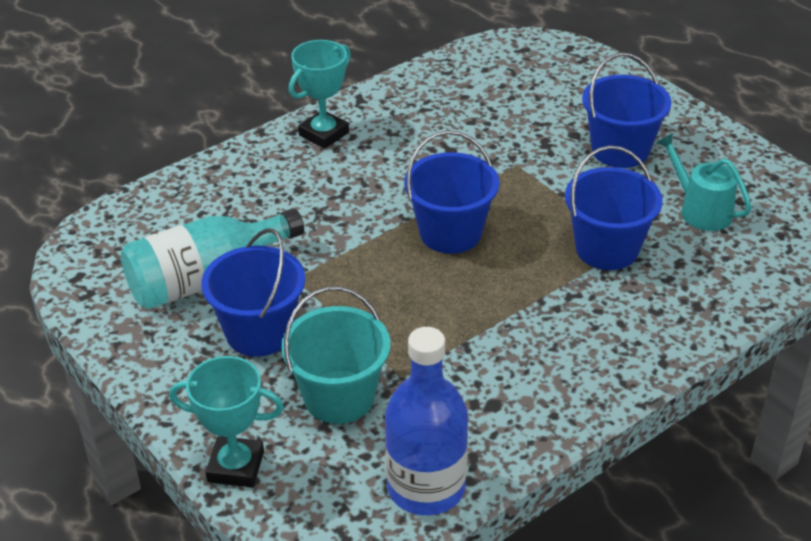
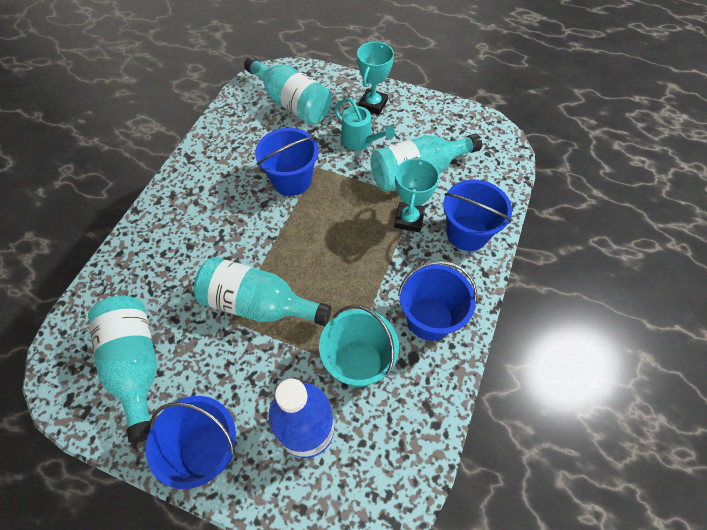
turquoise bottle: [121,208,304,309] = 1 -> [88,296,157,443] [194,257,332,326] [244,56,332,125] [371,134,482,192] = 4

